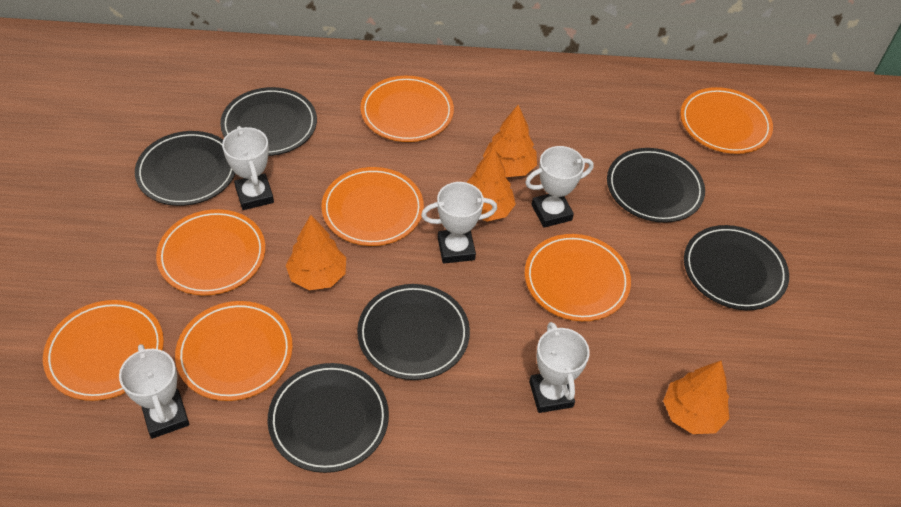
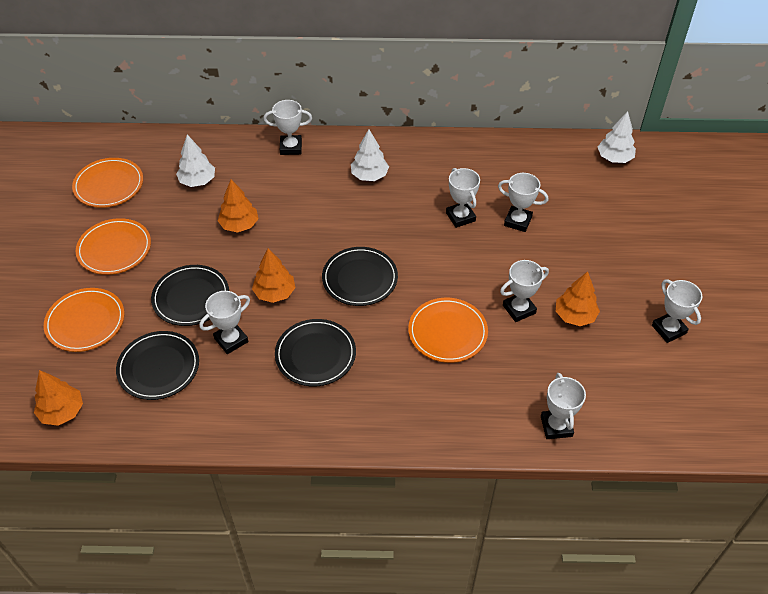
black plate: [135,131,235,206] [220,87,317,156] [268,363,389,473] [357,284,470,380] [607,148,705,223] [684,225,789,310] = 6 -> [116,331,199,400] [151,265,229,326] [275,319,356,386] [322,247,398,306] = 4
orange plate: [43,300,164,401] [156,209,266,295] [175,301,293,401] [321,167,424,246] [360,76,454,142] [525,234,631,321] [680,87,773,154] = 7 -> [44,288,125,352] [72,158,143,208] [76,218,151,275] [408,298,488,363] = 4
white tree: none = 0 -> [176,135,215,187] [351,130,389,181] [598,111,636,163] = 3
white trophy: [119,344,189,439] [222,126,274,210] [421,182,497,263] [525,146,594,228] [529,322,590,413] = 5 -> [199,291,250,354] [264,100,312,155] [446,168,480,228] [498,173,548,232] [500,260,549,322] [541,373,586,439] [652,279,702,343] = 7

